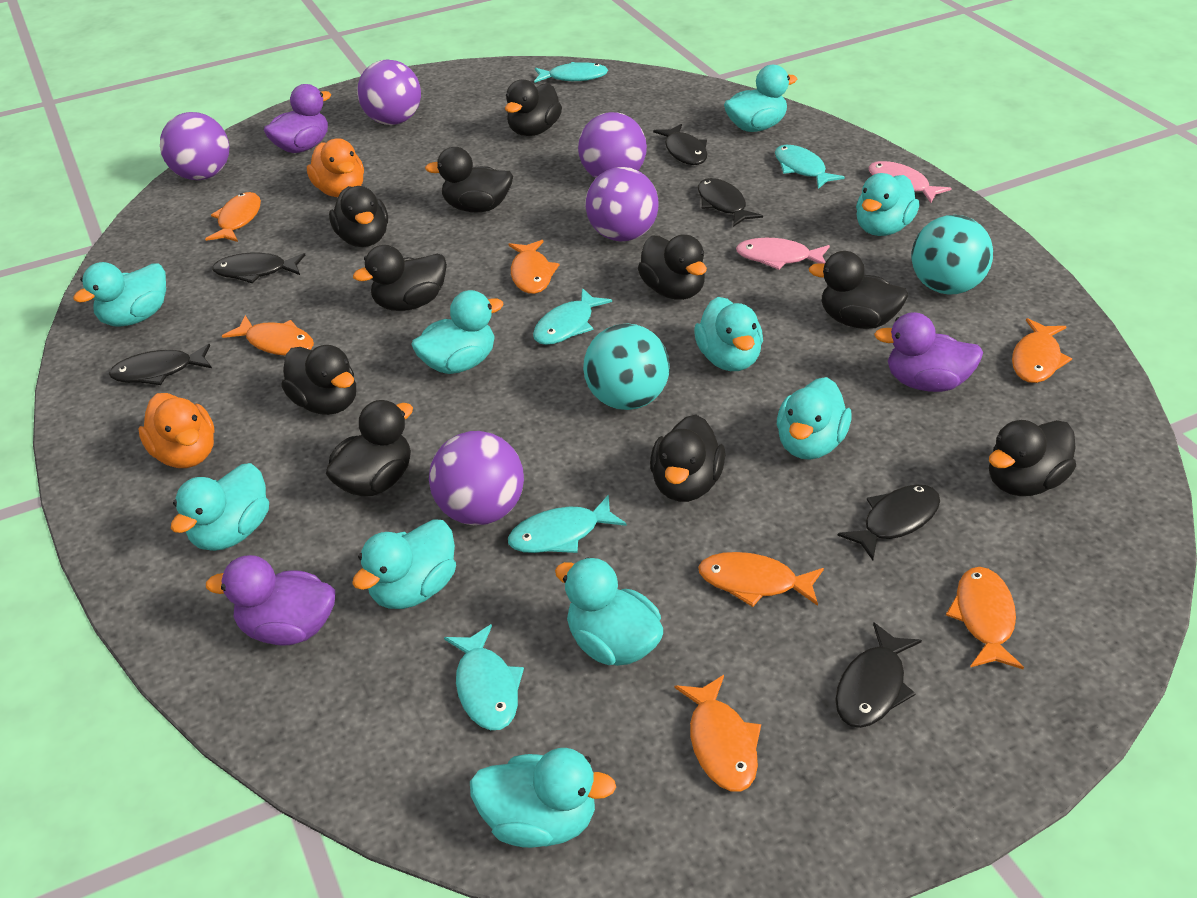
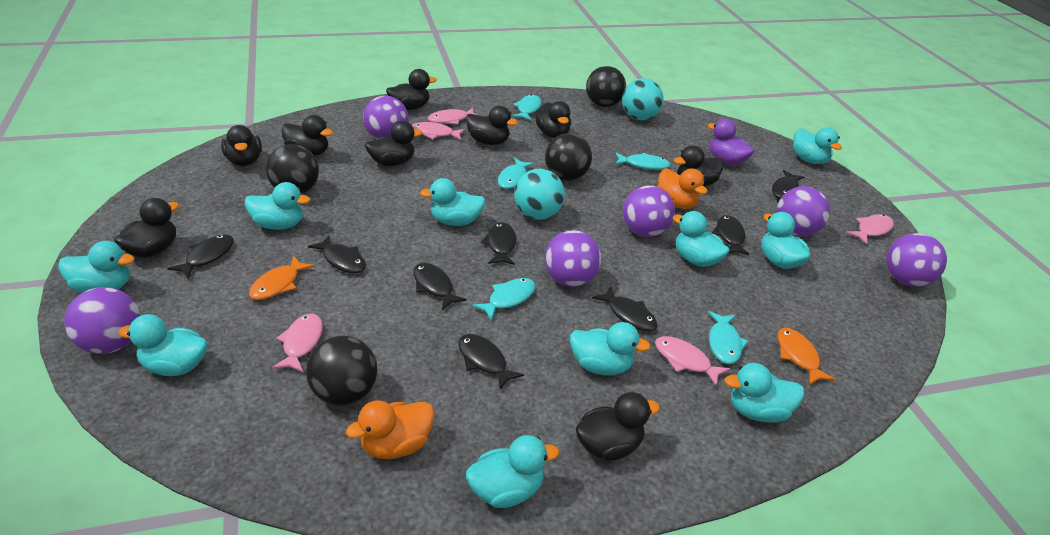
black ball: none = 0 -> [266,144,319,194] [306,336,377,406] [545,133,592,181] [586,66,626,107] = 4
black duck: [281,345,356,415] [326,400,413,496] [329,186,388,247] [353,245,447,311] [425,147,513,213] [505,80,562,136] [638,234,707,300] [650,415,725,502] [809,251,908,329] [989,420,1076,496] = 10 -> [114,198,179,258] [221,125,262,166] [281,115,333,156] [365,121,423,166] [386,69,437,110] [466,106,518,145] [536,101,571,138] [575,392,660,461] [674,145,724,186] = 9
black fish: [109,344,212,385] [212,253,305,284] [653,124,707,165] [698,178,763,227] [835,622,922,728] [837,484,940,560] = 6 -> [167,234,234,279] [308,236,366,273] [413,263,467,310] [458,334,524,390] [481,222,516,265] [592,287,657,332] [712,215,750,255] [772,170,804,199] = 8
orange fish: [205,192,261,242] [222,315,314,355] [509,240,559,294] [674,675,761,792] [698,552,824,607] [946,567,1024,669] [1012,318,1072,383] = 7 -> [249,256,315,300] [778,328,836,385] = 2
pink fish: [736,238,830,270] [869,161,951,203] = 2 -> [272,313,323,373] [412,122,466,140] [428,108,477,125] [655,336,730,386] [846,214,894,245] = 5
purple ball: [160,112,229,180] [357,59,421,125] [429,431,524,525] [578,112,647,178] [585,167,658,242] = 5 -> [64,287,140,354] [363,96,409,139] [545,230,601,287] [623,185,675,237] [776,186,830,237] [886,233,947,287] = 6
purple duck: [206,555,335,645] [264,84,331,153] [874,312,983,392] = 3 -> [708,119,754,166] = 1

